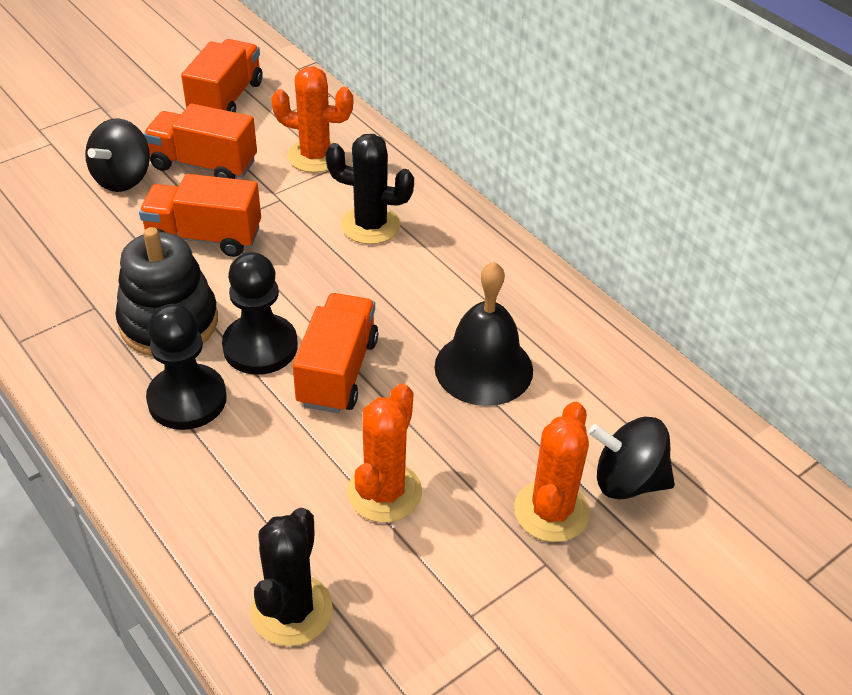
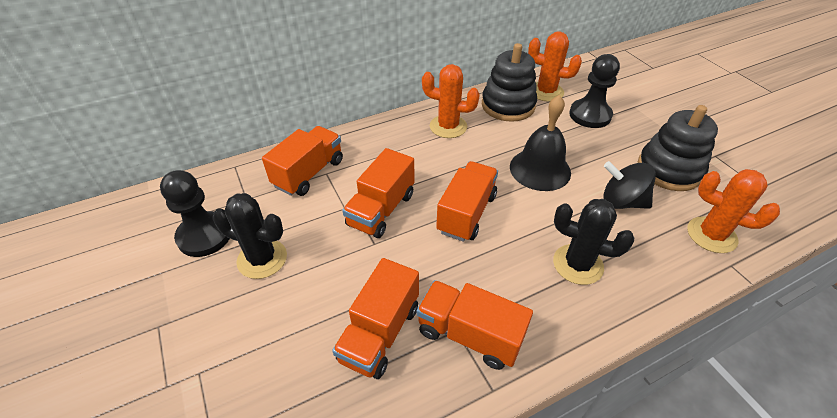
black spinning top: [85,118,150,192] [589,417,675,500] = 2 -> [603,161,656,209] = 1
black stacking toy: [116,227,218,356] = 1 -> [482,43,537,122] [638,105,718,191] = 2
orange truck: [139,174,261,257] [143,103,257,179] [181,39,263,113] [293,293,378,413] = 4 -> [262,126,343,196] [332,258,419,379] [342,148,414,238] [417,280,533,370] [436,161,498,242] = 5

